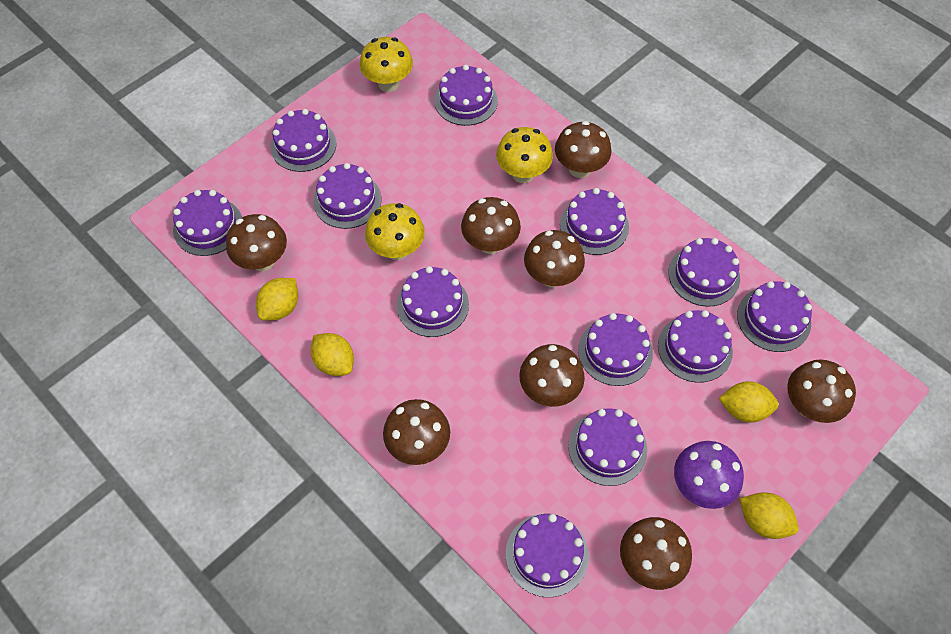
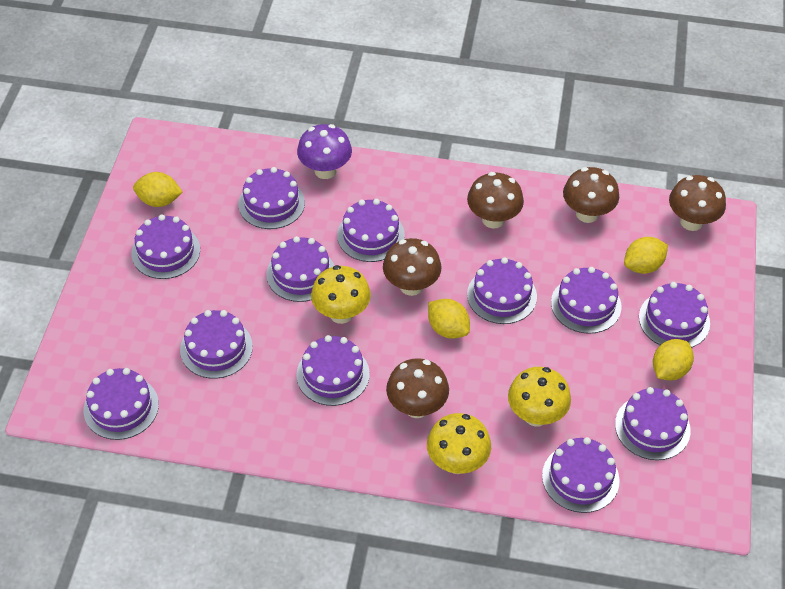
brown mushroom: [226,214,287,271] [383,399,450,465] [461,197,521,254] [519,344,585,407] [524,230,585,287] [555,121,611,178] [620,517,692,590] [787,360,856,423] = 8 -> [383,238,441,296] [386,358,449,418] [467,172,524,228] [563,167,619,223] [669,175,726,231] = 5

